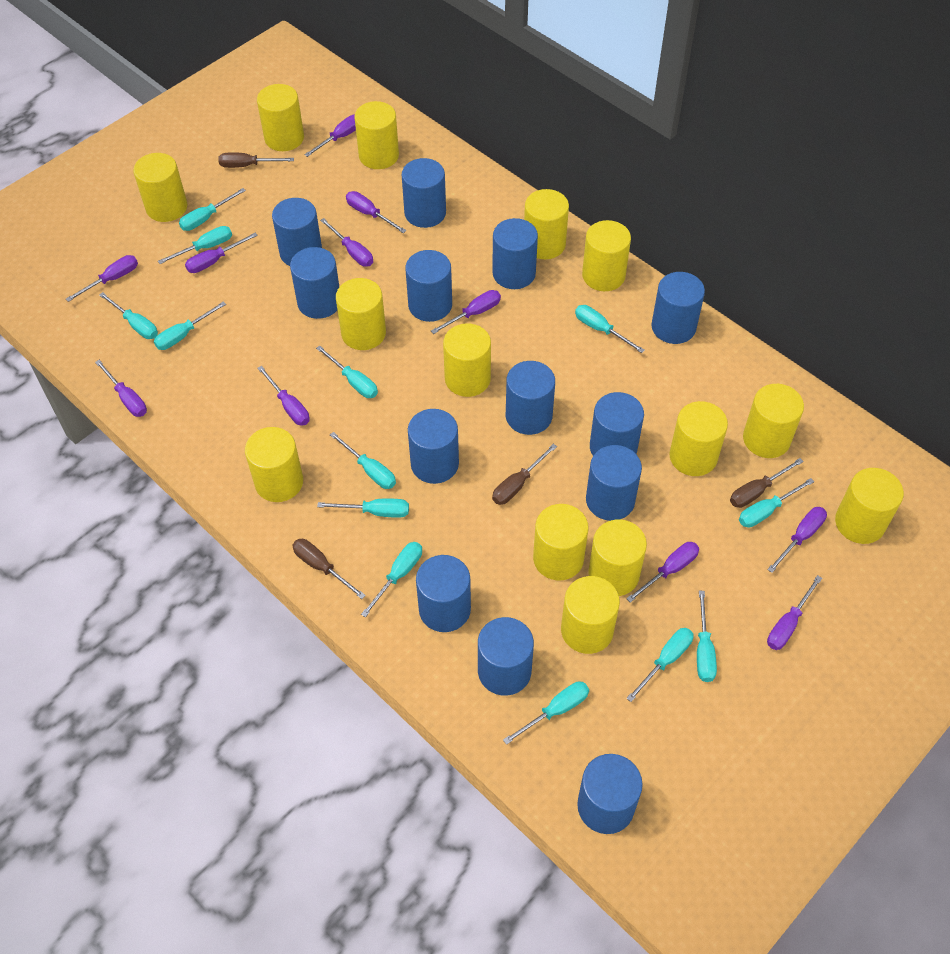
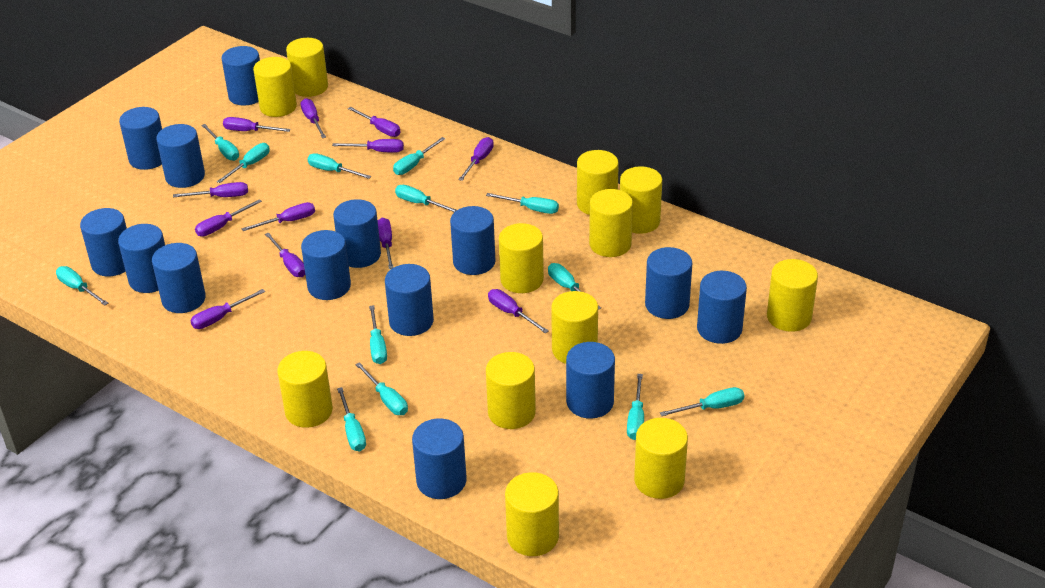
blue cylinder: [272,198,322,266] [290,247,339,319] [402,158,446,228] [405,250,452,322] [408,409,459,484] [416,555,471,632] [478,617,534,696] [492,218,538,289] [506,361,555,435] [577,754,643,834] [586,445,642,521] [590,392,644,455] [651,272,705,344] = 13 -> [80,208,127,276] [118,224,165,293] [119,107,162,170] [152,243,206,313] [156,124,205,188] [221,46,260,106] [301,230,351,300] [333,199,381,268] [385,264,434,336] [412,419,467,499] [450,206,496,275] [566,342,615,419] [645,247,692,319] [697,271,747,344] = 14
brown screwdriver: [218,152,294,168] [292,539,366,599] [492,444,557,505] [730,458,804,508] = 4 -> none = 0
purple screwdriver: [66,255,138,302] [95,360,147,417] [185,233,258,273] [257,366,310,426] [304,115,356,157] [320,218,373,267] [346,191,406,233] [431,290,501,334] [626,542,699,603] [767,507,827,573] [767,575,822,650] = 11 -> [173,182,248,197] [191,289,265,329] [195,199,262,236] [223,117,291,132] [242,202,315,231] [265,232,305,277] [300,98,326,138] [332,139,404,153] [348,107,401,137] [378,218,394,269] [458,137,494,181] [488,289,549,333] = 12
yellow cylinder: [133,153,187,222] [245,427,303,502] [257,84,304,151] [336,278,386,350] [354,101,399,169] [443,323,491,397] [524,189,569,259] [533,504,589,580] [561,576,620,654] [582,220,631,291] [588,519,647,596] [669,401,728,476] [743,384,804,458] [835,468,904,544] = 14 -> [253,57,297,117] [277,351,333,428] [286,38,328,97] [486,352,536,429] [499,223,544,293] [505,472,559,556] [551,291,598,364] [577,150,619,215] [589,189,633,257] [620,166,662,234] [634,418,688,499] [767,259,818,332] = 12

